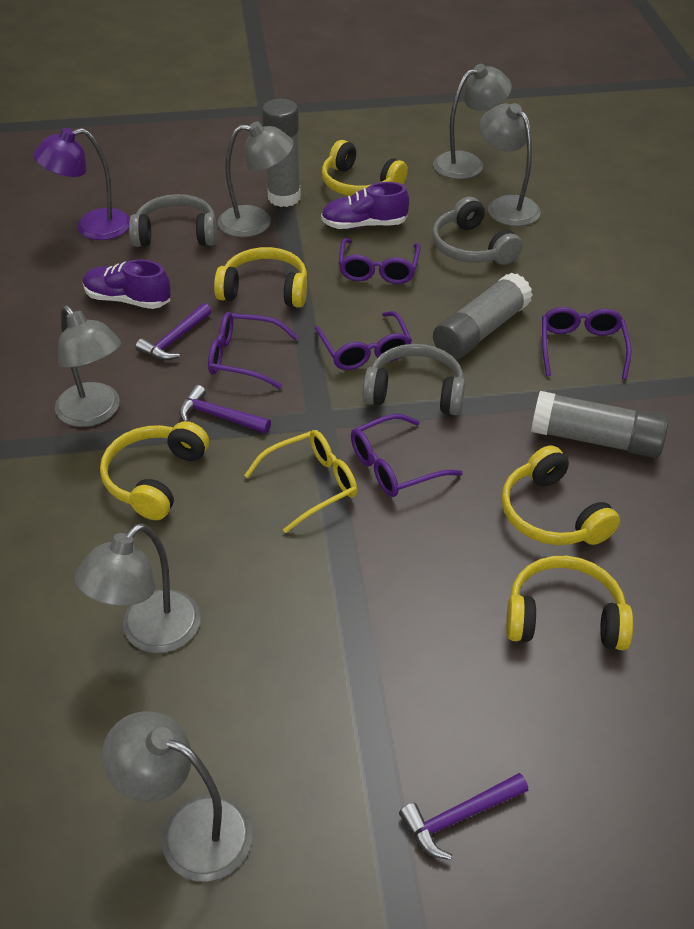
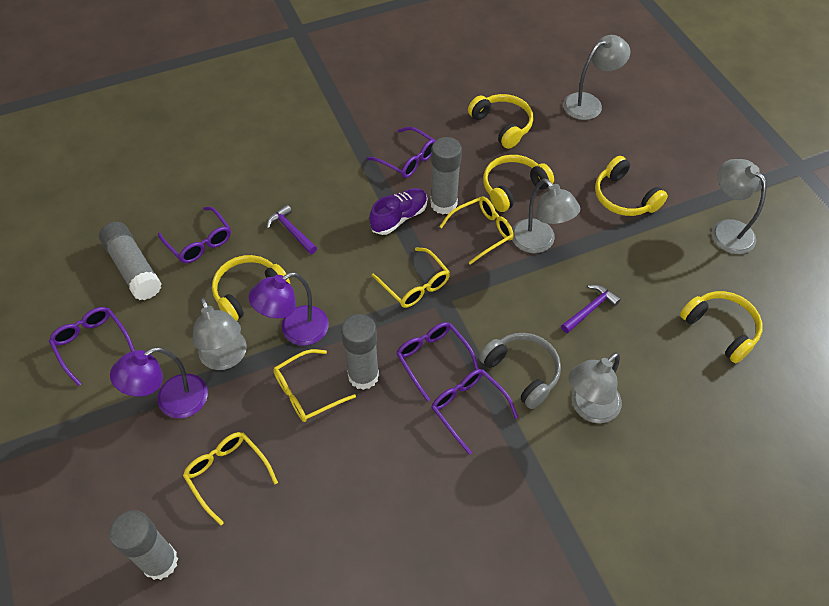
grey glue stick: [262,99,301,207] [433,272,533,360] [531,391,669,458] = 3 -> [99,222,162,300] [109,510,178,580] [341,314,379,390] [430,137,462,214] = 4
grey headphones: [129,194,217,247] [363,344,465,415] [432,197,522,265] = 3 -> [479,333,561,409] = 1
grey lamp: [55,305,121,427] [75,523,201,653] [102,712,252,881] [218,121,294,237] [433,64,512,179] [479,103,541,226] = 6 -> [193,297,247,370] [512,178,580,253] [563,35,630,120] [569,352,622,423] [712,159,767,254] = 5
purple hammer: [136,303,212,360] [179,385,271,434] [399,773,528,860] = 3 -> [267,205,317,254] [561,285,621,333] = 2
purple lamp: [33,128,130,240] = 1 -> [110,347,208,418] [249,272,329,345] = 2
purple shoe: [83,260,171,309] [321,182,409,229] = 2 -> [369,188,427,235] = 1
yellow glasses: [244,430,357,533] = 1 -> [183,432,278,525] [273,349,356,422] [372,247,450,308] [439,197,514,265] = 4

